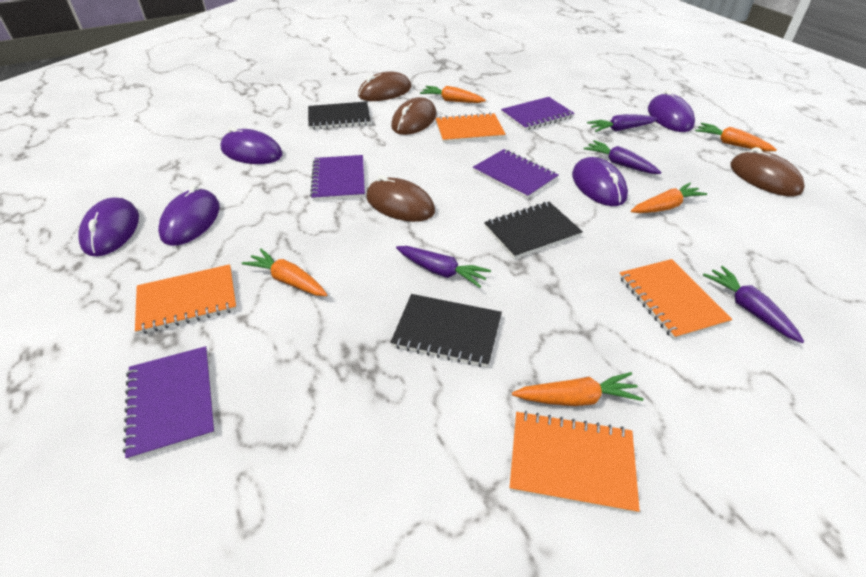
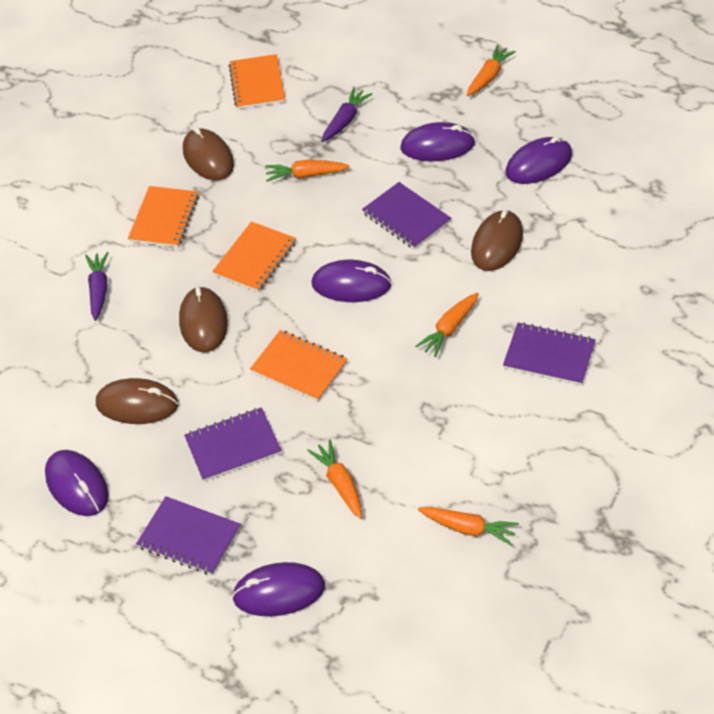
black notebook: [308,101,371,130] [390,294,502,367] [484,202,583,259] = 3 -> none = 0
purple carrot: [396,246,491,288] [584,140,662,174] [587,114,658,132] [703,266,804,343] = 4 -> [85,252,109,321] [322,87,372,142] = 2

